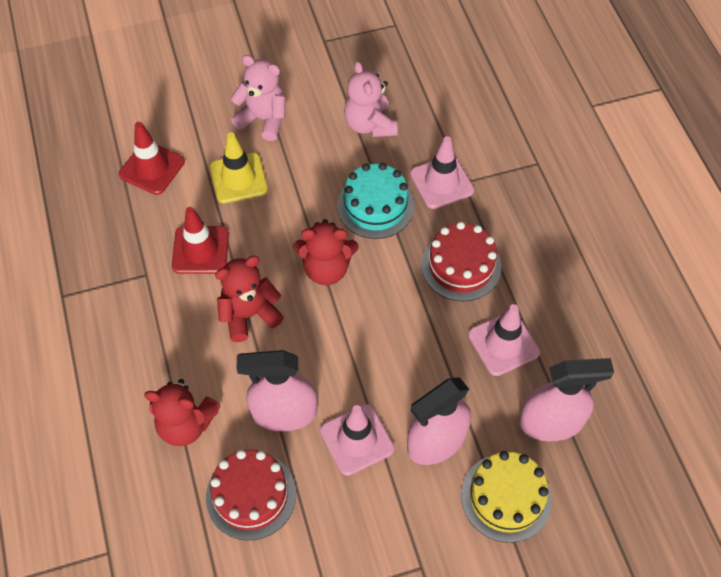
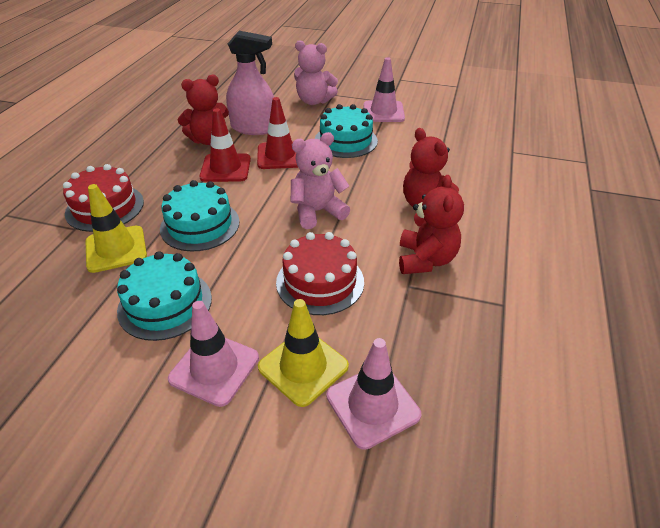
pink spray bottle: [237,350,317,431] [407,377,471,465] [519,358,614,441] = 3 -> [226,31,274,135] = 1
turquoise cake: [337,163,414,239] = 1 -> [117,251,212,341] [160,180,239,252] [314,104,378,158] = 3
yellow cake: [461,451,552,543] = 1 -> none = 0
yellow traffic cone: [210,132,268,203] = 1 -> [86,184,147,273] [258,299,349,407] = 2

